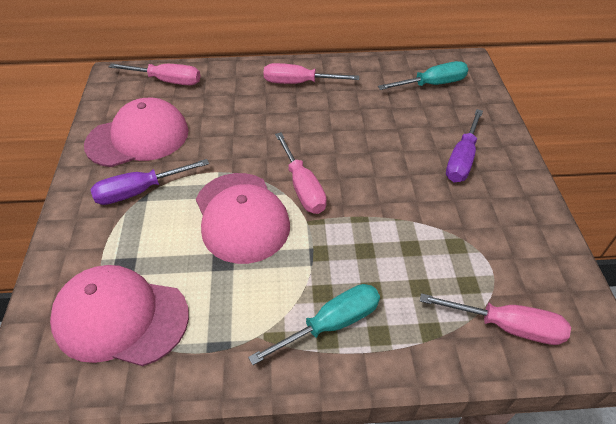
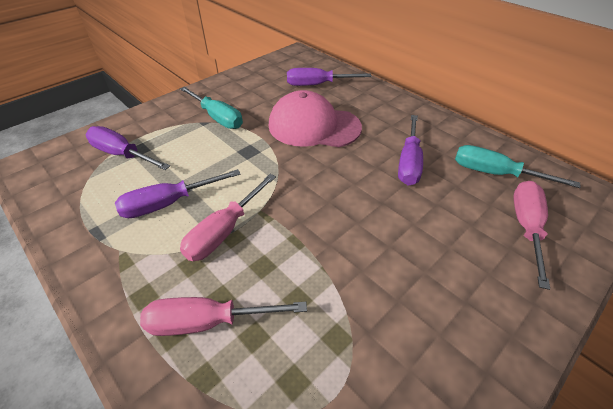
pink cap: [50,265,189,366] [84,98,189,167] [196,173,290,264] = 3 -> [269,90,362,147] = 1
pink screwdriver: [109,63,201,85] [264,63,359,84] [275,132,327,214] [420,293,571,345] = 4 -> [140,297,307,336] [180,174,276,261] [513,181,550,290] = 3
purple screwdriver: [91,159,209,205] [446,109,483,182] = 2 -> [86,126,170,170] [115,169,241,218] [287,68,371,86] [398,115,423,185] = 4

